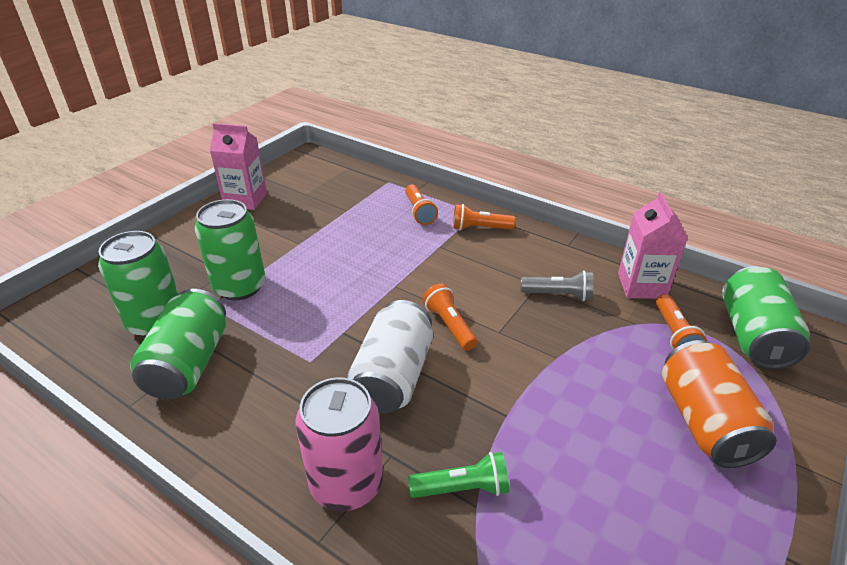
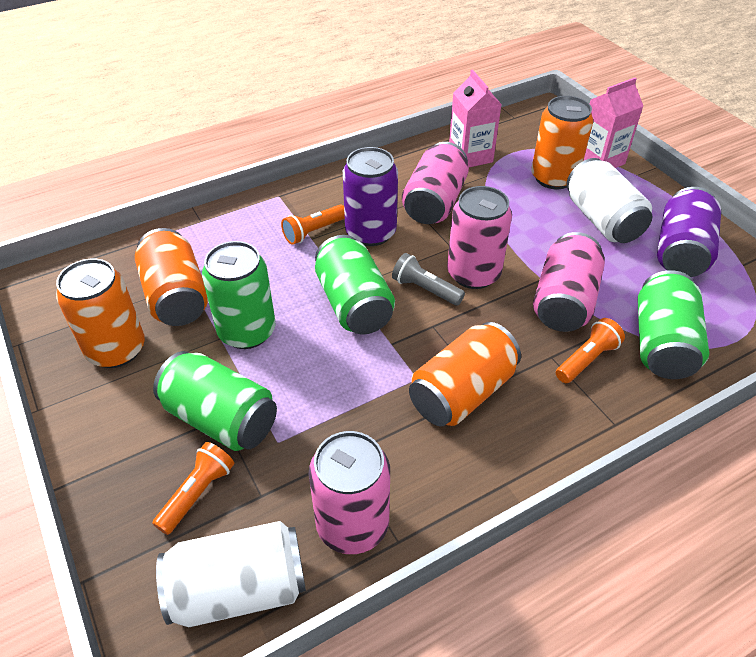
green flashlight: [408,452,509,498] = 1 -> none = 0
orange can: [662,340,776,468] = 1 -> [56,259,145,368] [135,228,208,326] [409,322,521,426] [531,96,593,189] = 4
orange flashlight: [405,184,438,225] [423,283,477,351] [453,204,516,230] [656,294,707,350] = 4 -> [152,442,234,535] [281,204,345,245] [556,318,625,383] = 3
pink can: [295,378,383,511] = 1 -> [308,431,390,554] [402,142,469,224] [447,186,512,289] [533,232,605,332] = 4
purple can: none = 0 -> [343,147,398,246] [657,187,721,277] = 2
white can: [347,300,433,413] = 1 -> [156,521,306,627] [567,158,652,243] = 2

